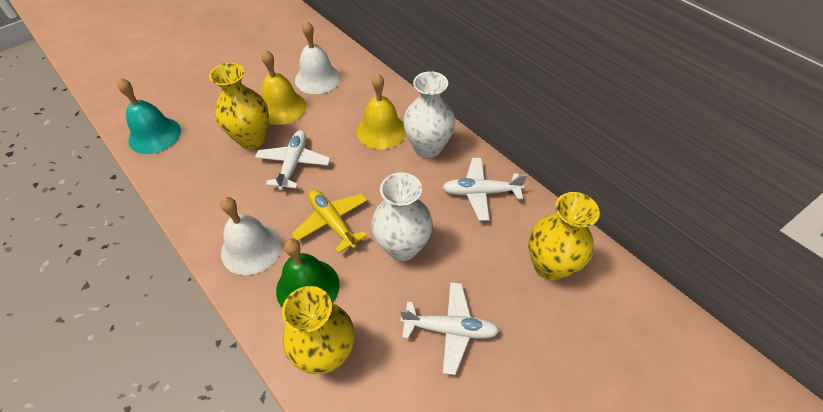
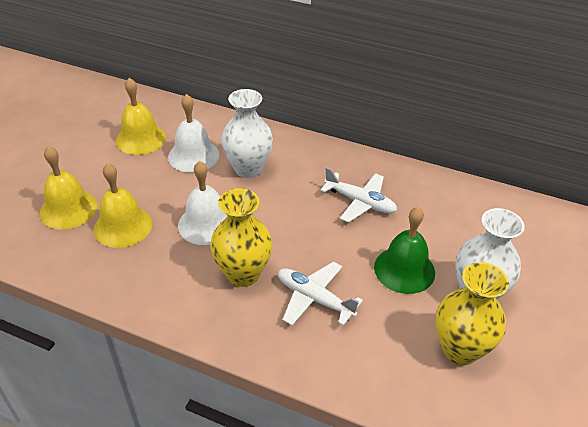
turquoise bell: [117,78,181,154] = 1 -> none = 0
white plane: [255,130,331,190] [400,282,499,375] [442,158,527,221] = 3 -> [278,262,363,326] [320,167,397,223] = 2
yellow bell: [261,50,306,125] [357,73,406,149] = 2 -> [39,146,98,229] [94,163,152,248] [116,78,166,155] = 3
yellow plane: [292,189,368,253] = 1 -> none = 0
yellow vase: [209,63,269,149] [282,286,354,374] [528,192,600,280] = 3 -> [210,188,272,287] [436,262,509,365] = 2

